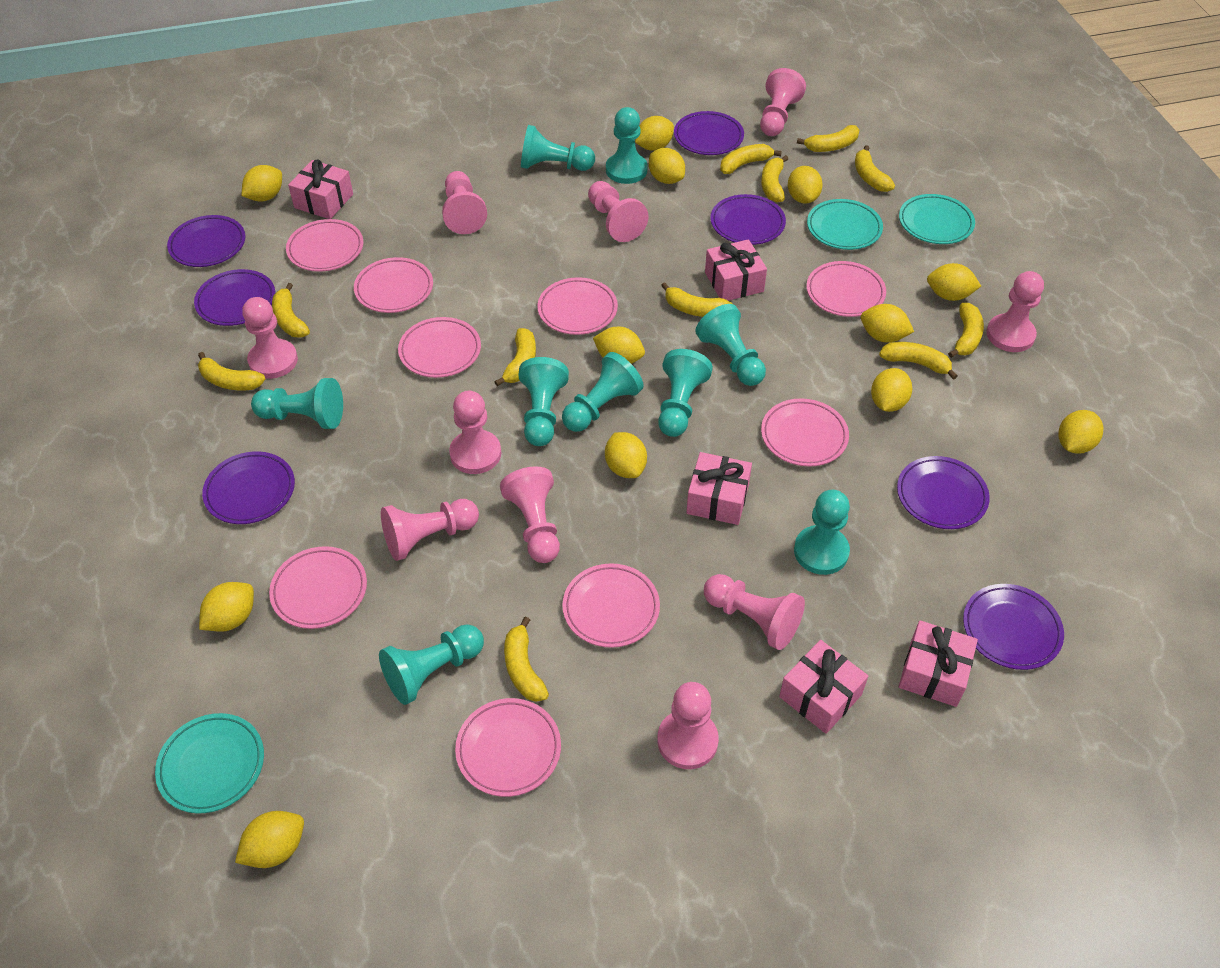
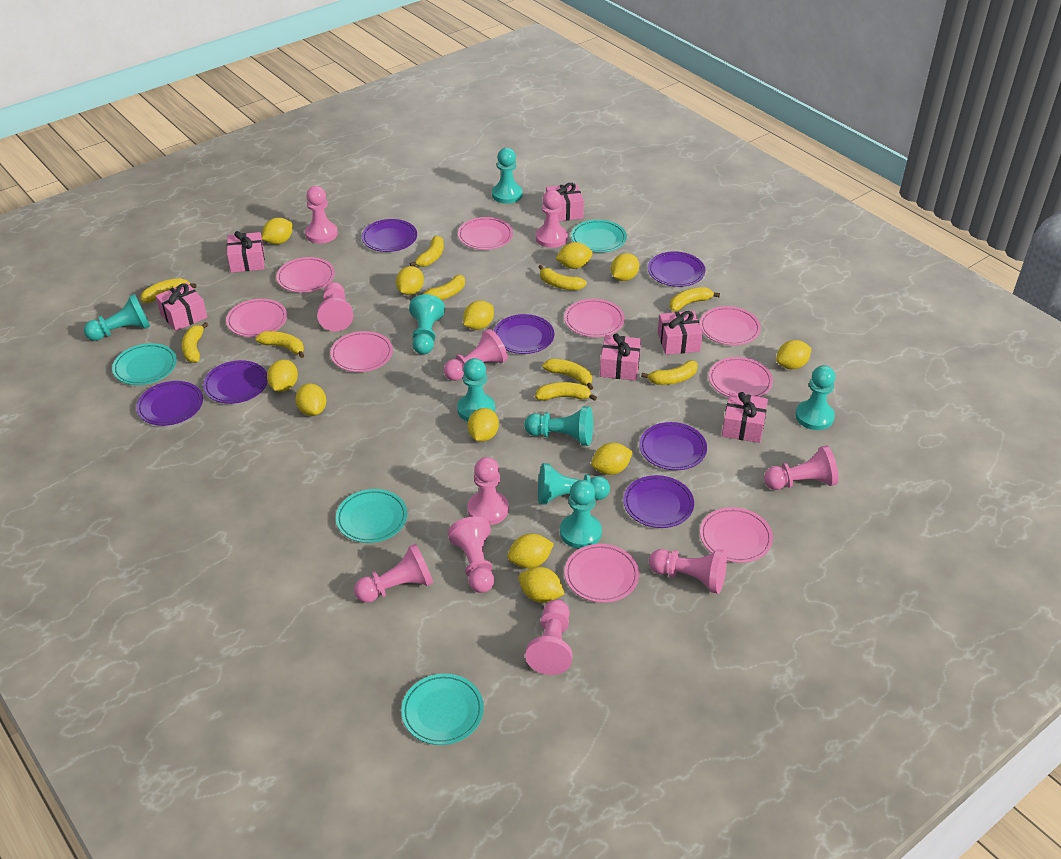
pink gift: [288,160,353,219] [686,452,752,525] [705,239,767,301] [779,640,868,734] [899,620,978,707] = 5 -> [156,283,207,331] [227,231,265,273] [546,183,584,221] [600,334,641,381] [658,311,703,355] [722,392,768,443] = 6
turquoise pawn: [251,378,343,429] [379,624,484,705] [518,357,569,446] [521,125,595,171] [562,352,644,432] [606,107,648,184] [658,349,713,437] [695,304,766,386] [794,490,850,575] = 9 -> [84,294,150,341] [409,294,445,355] [457,358,495,421] [492,148,523,204] [524,406,593,446] [538,463,610,505] [560,480,602,549] [795,365,835,430] = 8
turquoise plate: [155,713,264,814] [807,199,883,250] [899,194,975,244] = 3 -> [112,343,177,385] [336,489,407,543] [401,674,484,745] [571,220,627,253] = 4
yellow banana: [198,352,265,390] [272,283,310,338] [494,328,536,386] [504,617,549,702] [661,282,732,317] [720,144,782,174] [761,155,788,203] [797,125,859,152] [855,145,895,192] [879,342,958,380] [948,303,984,358] = 11 -> [141,278,197,303] [182,322,208,363] [256,331,305,358] [410,235,444,267] [416,275,465,300] [535,382,597,401] [539,265,587,290] [542,359,593,390] [641,360,698,385] [669,287,720,311] = 10

